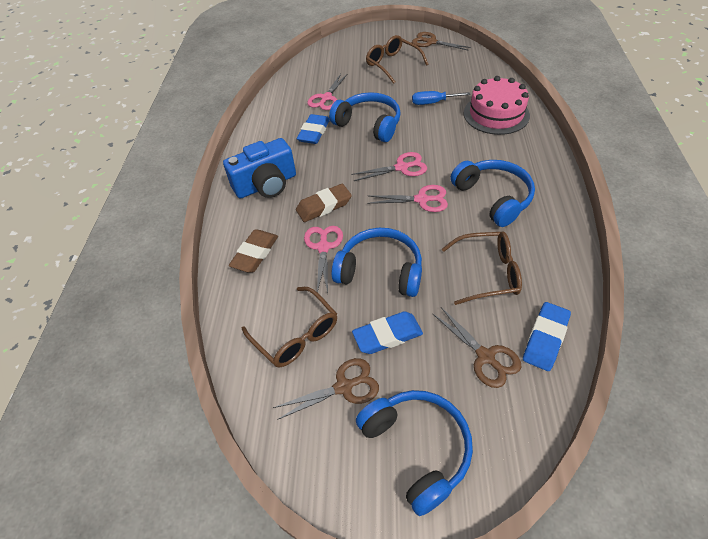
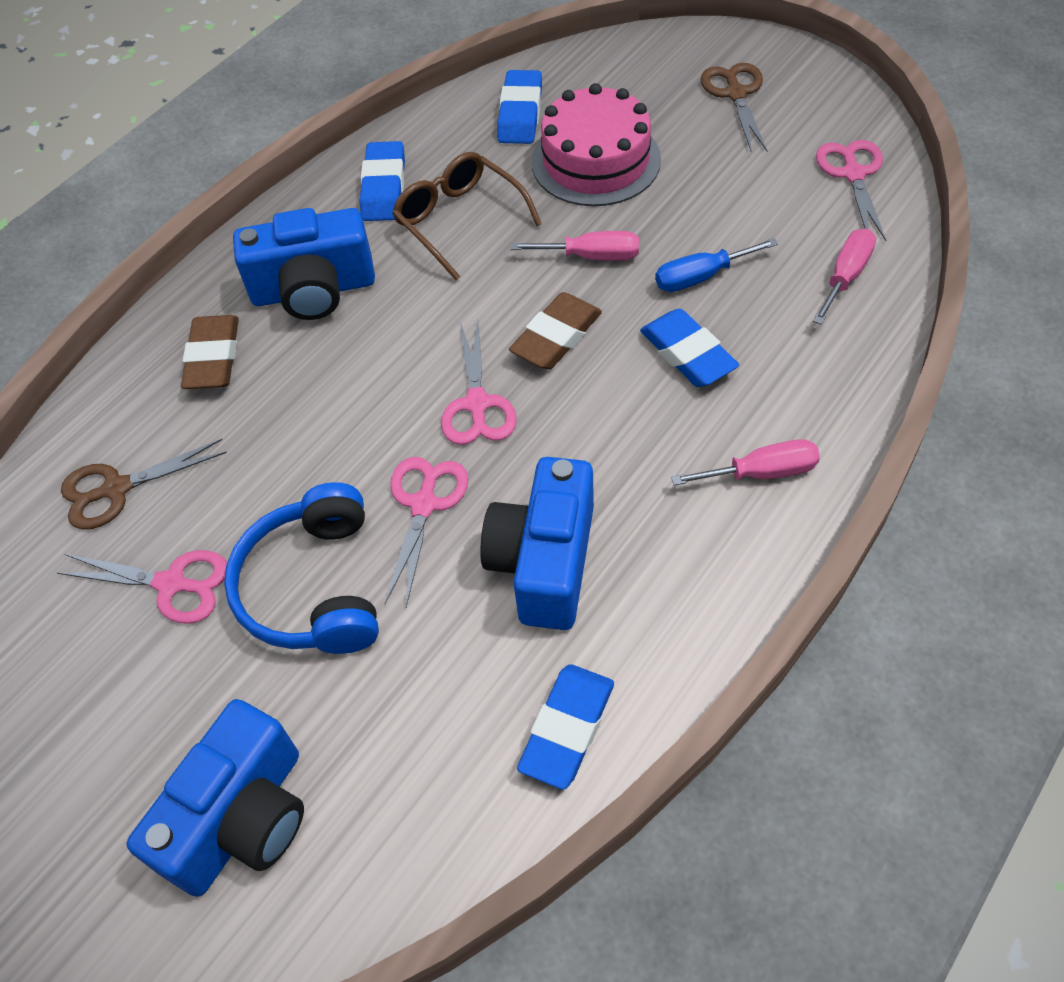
blue camera: [223,138,296,199] = 1 -> [127,699,304,897] [233,208,375,320] [480,457,594,630] = 3
blue eraser: [297,114,330,144] [352,311,423,354] [523,302,571,371] = 3 -> [360,141,405,221] [497,70,542,144] [517,664,614,790] [640,309,739,387] = 4
blue headphones: [329,92,401,142] [332,228,422,297] [356,390,473,516] [450,160,535,227] = 4 -> [224,482,379,654] = 1
brown glasses: [242,287,337,367] [366,35,428,84] [442,231,522,305] = 3 -> [392,152,542,280] = 1
brown scissors: [273,358,379,420] [412,32,471,50] [433,307,521,388] = 3 -> [61,439,227,530] [701,63,767,152] = 2
pink screwdriver: none = 0 -> [510,231,639,261] [671,439,820,486] [813,229,876,324] = 3

